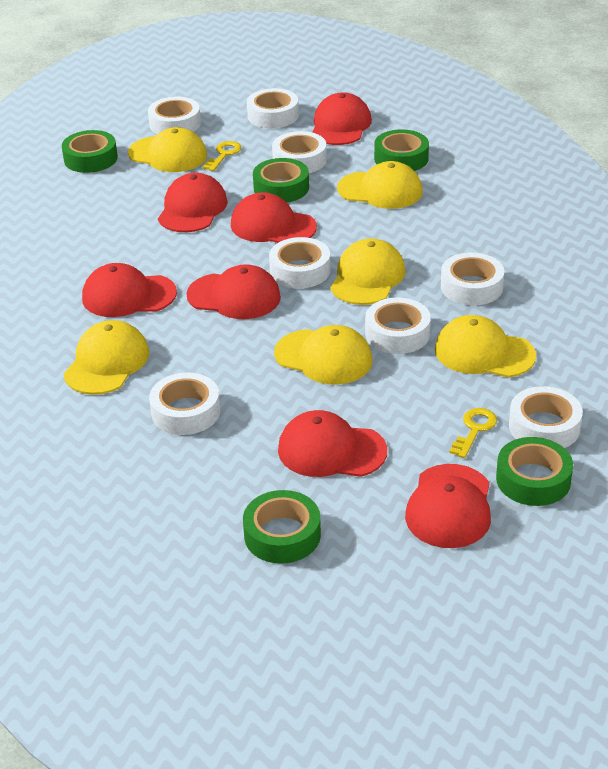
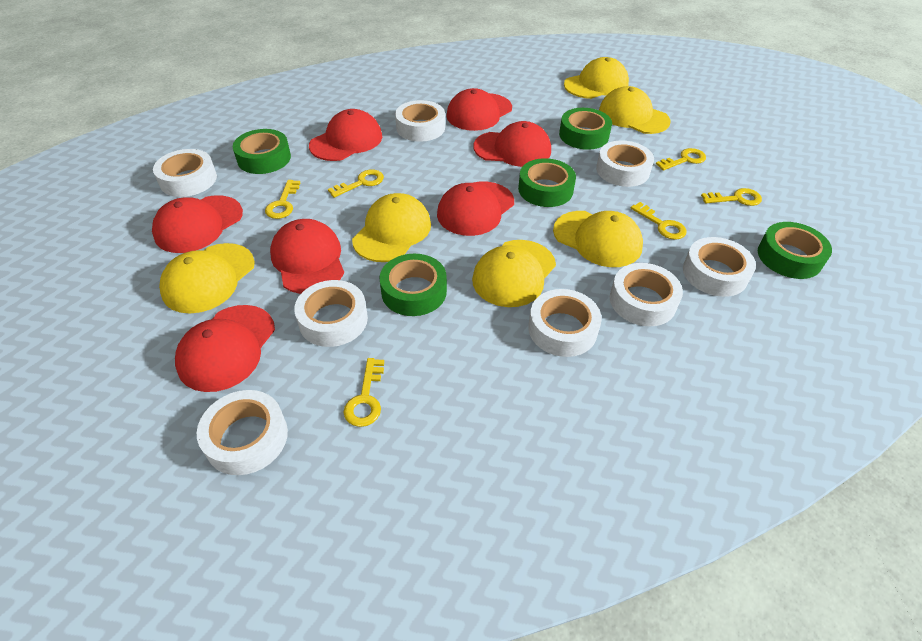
yellow key: [203,141,241,171] [450,408,497,458] = 2 -> [265,180,300,219] [328,170,384,198] [343,358,384,427] [631,202,687,240] [656,148,706,171] [701,188,762,206] = 6

